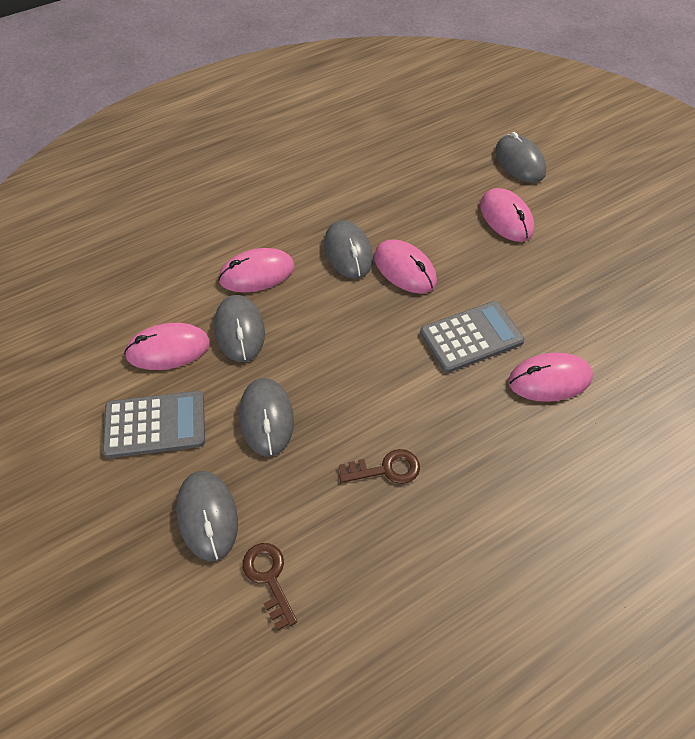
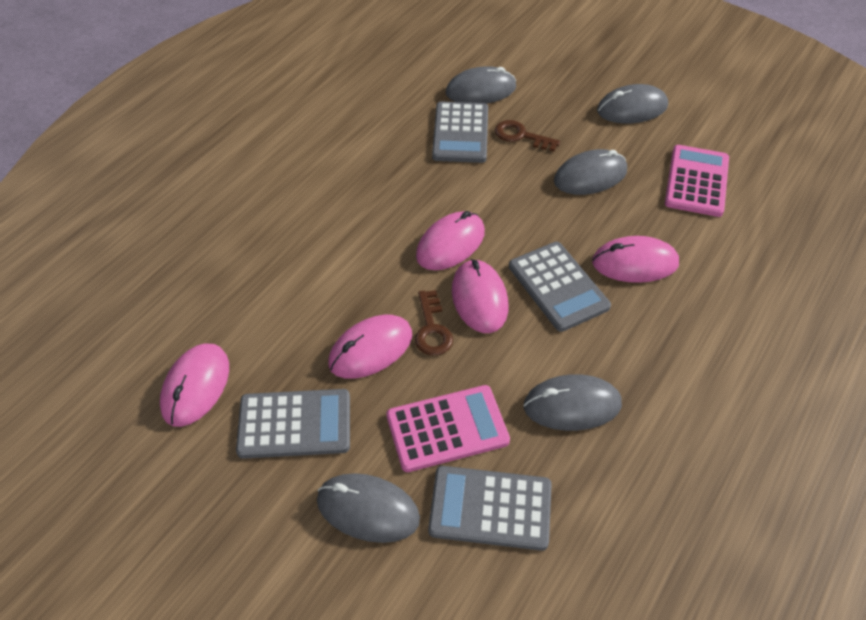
grey calculator: [102,391,205,458] [420,301,525,373] = 2 -> [236,389,350,459] [428,466,552,551] [432,101,488,163] [509,242,611,332] = 4
pink calculator: none = 0 -> [387,385,510,472] [665,145,729,217] = 2

